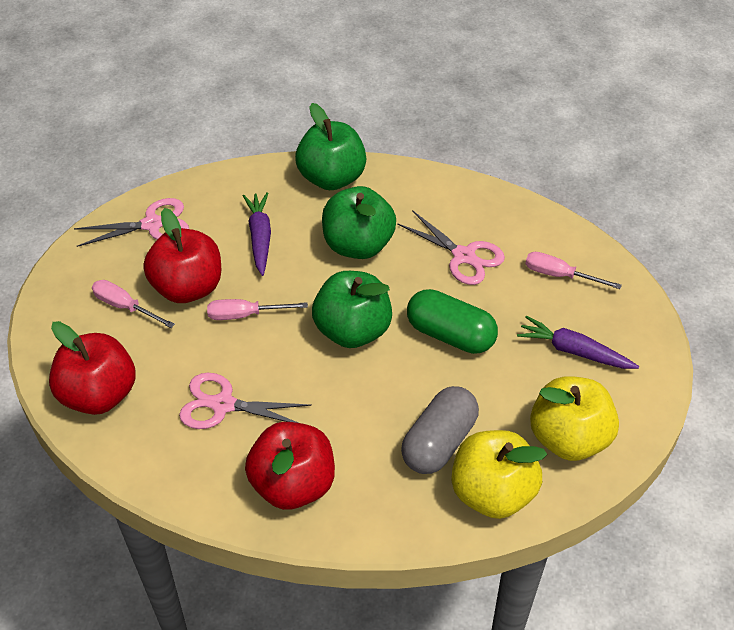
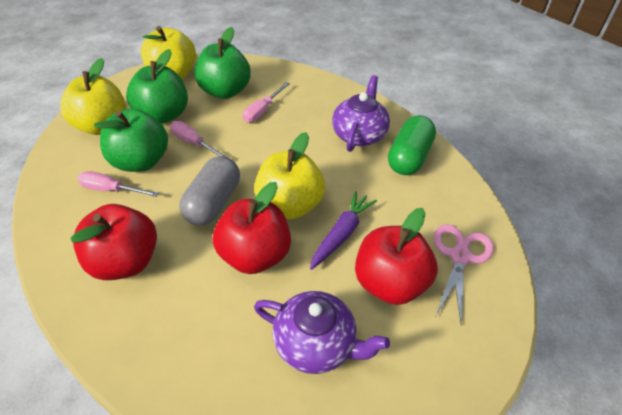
pink scissors: [74,198,189,247] [179,373,312,429] [397,210,505,285] = 3 -> [434,224,494,326] = 1
purple carrot: [243,192,271,276] [517,316,639,369] = 2 -> [310,191,377,270] = 1
purple teapot: none = 0 -> [254,291,390,374] [332,75,390,152] = 2
yellow apple: [451,430,547,519] [530,376,619,461] = 2 -> [60,58,126,135] [141,26,196,79] [254,132,325,219] = 3

